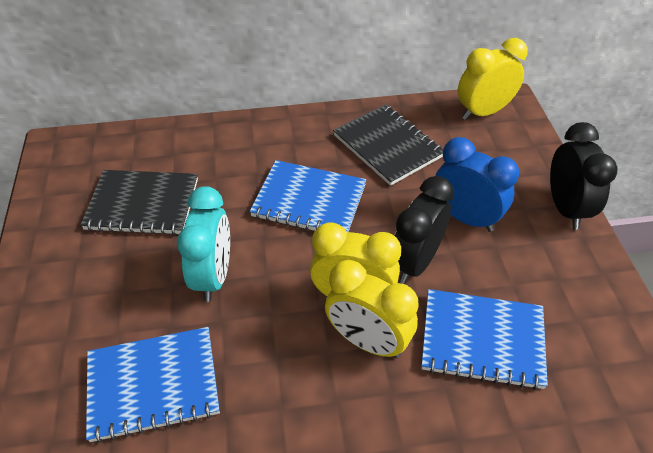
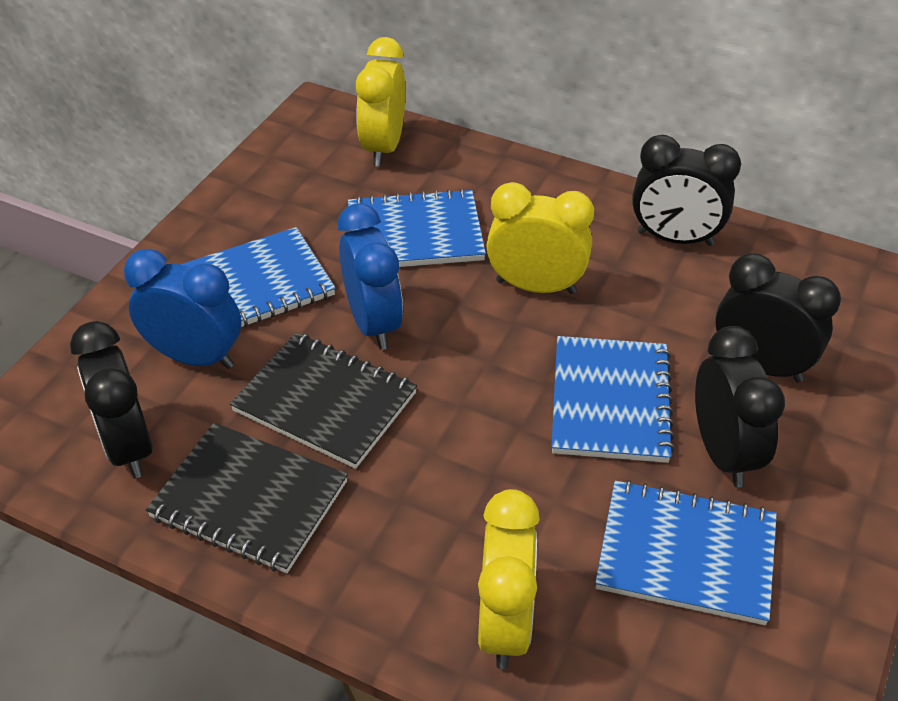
black clock: [394,176,454,284] [550,122,618,230] = 2 -> [70,321,153,478] [632,135,741,246] [695,326,785,488] [715,254,841,383] = 4
blue clock: [435,137,519,232] = 1 -> [124,249,241,369] [338,203,403,350] = 2
blue notebook: [86,327,220,443] [250,160,367,232] [421,289,548,390] = 3 -> [180,227,336,327] [348,188,486,267] [551,336,675,463] [595,480,777,625] = 4
turquoise clock: [177,186,230,302] = 1 -> none = 0

